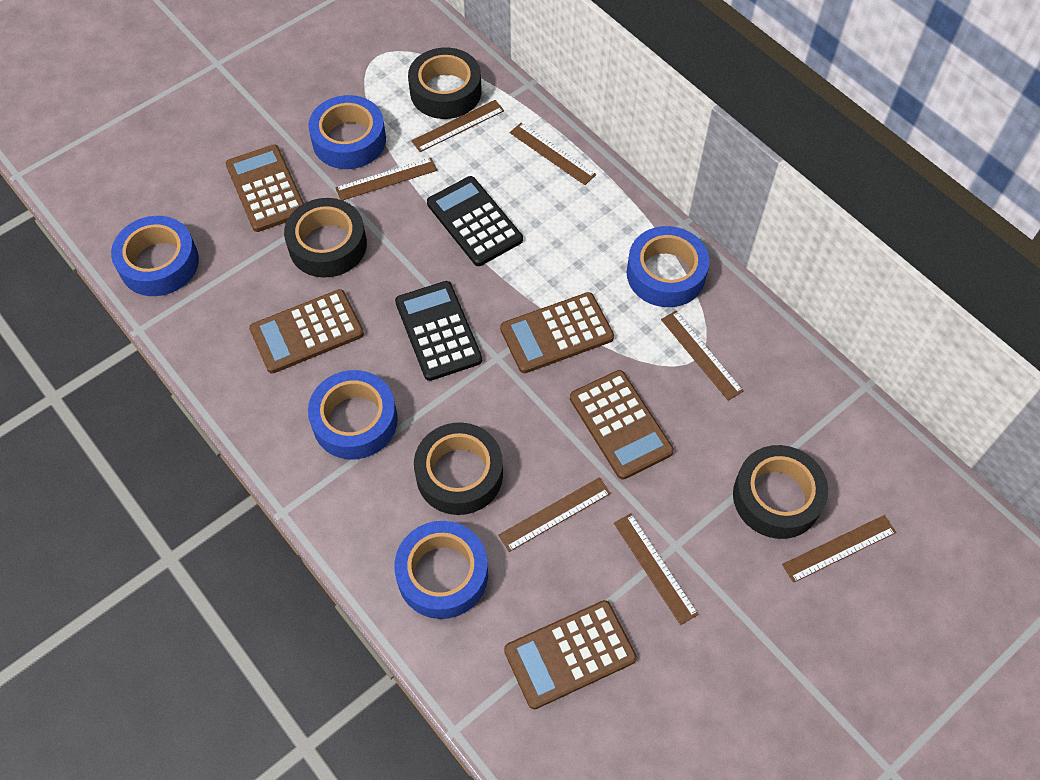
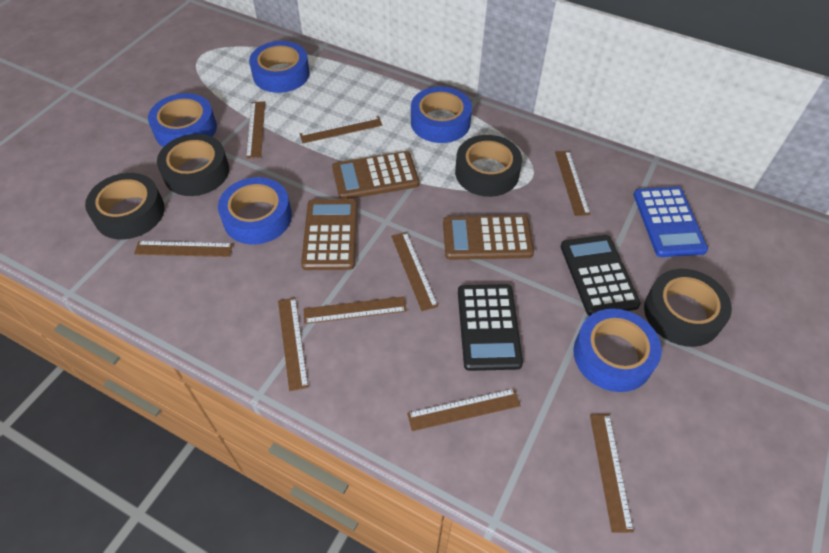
blue calculator: none = 0 -> [633,187,708,257] = 1
brown calculator: [226,144,304,232] [249,289,364,374] [500,292,614,373] [504,600,637,709] [570,370,674,480] = 5 -> [301,199,358,270] [332,151,419,199] [443,215,534,260] = 3
brown ruler: [335,158,437,200] [411,100,504,152] [498,477,611,552] [510,123,596,185] [614,513,699,625] [661,311,744,401] [782,515,896,583] = 7 -> [134,241,233,257] [246,101,265,159] [278,298,308,391] [300,116,383,143] [304,296,407,324] [391,232,438,311] [407,389,521,431] [555,151,590,216] [590,414,634,533] = 9

